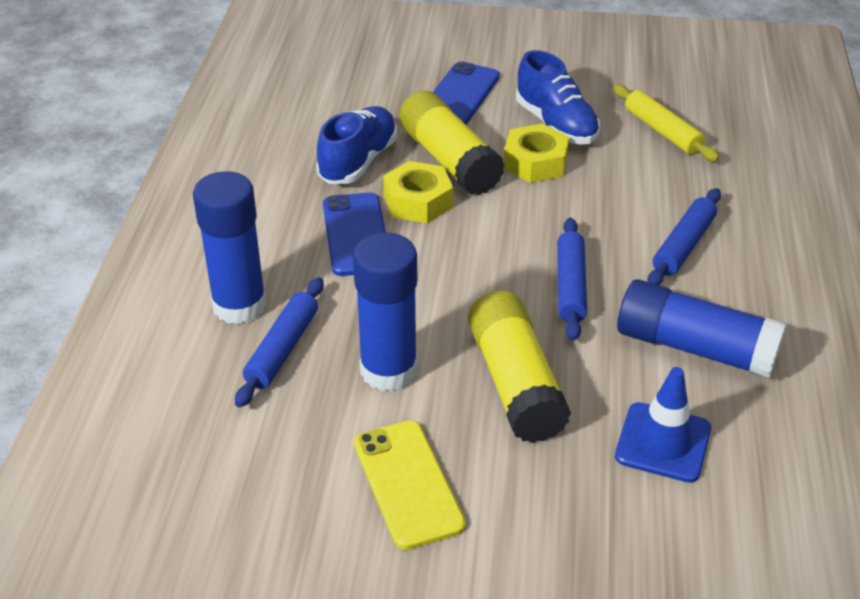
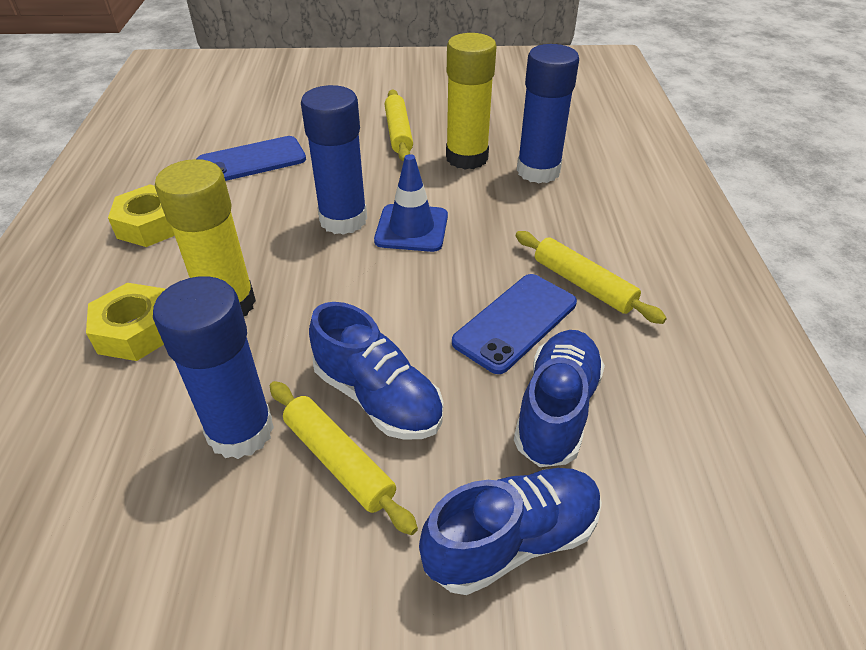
blue rolling pin: [235,277,324,407] [557,218,587,341] [648,188,721,285] = 3 -> none = 0
blue shoe: [316,106,397,184] [516,50,600,145] = 2 -> [309,302,443,440] [419,468,602,595] [514,330,605,467] = 3
yellow phone: [354,420,466,550] = 1 -> none = 0
yellow rolling pin: [613,84,720,162] = 1 -> [270,381,418,535] [385,89,413,162] [516,231,667,324] = 3

